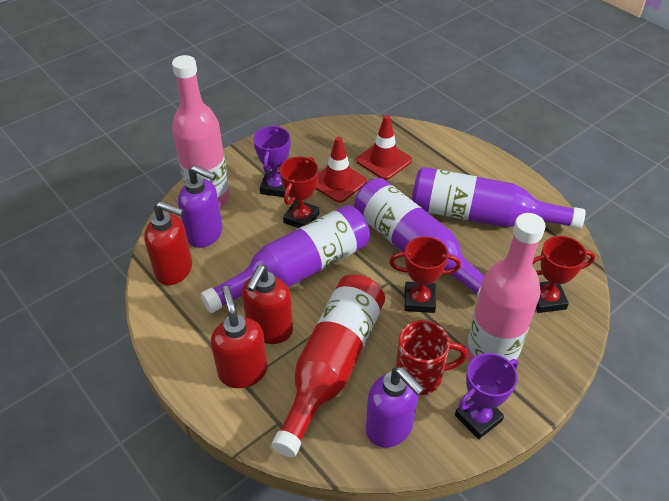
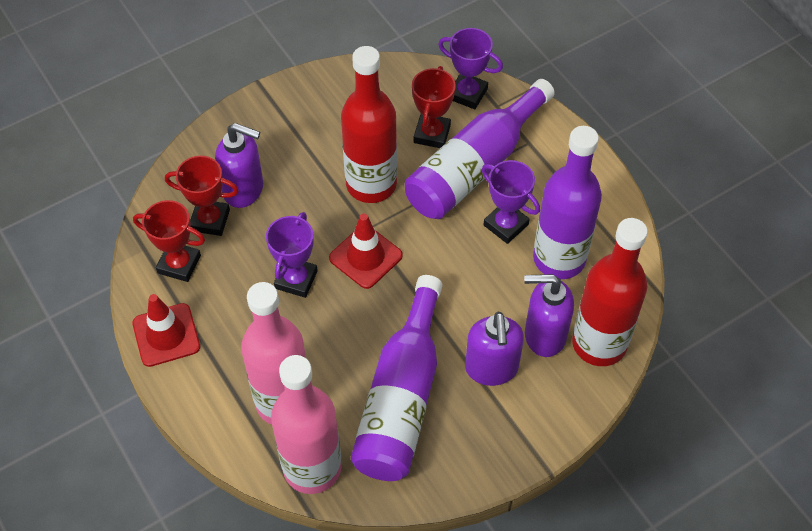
purple soap dispenser: [178,165,223,248] [366,367,424,448] = 2 -> [215,123,263,208] [465,311,524,386] [524,274,574,357] = 3
purple trophy: [253,125,291,197] [455,353,519,439] = 2 -> [266,212,318,298] [438,28,503,109] [482,160,540,244] = 3
red bottle: [272,275,385,457] = 1 -> [341,46,397,203] [572,218,648,366] = 2
red mug: [396,320,468,395] = 1 -> none = 0
red soap dispenser: [144,201,192,285] [211,286,268,388] [242,265,293,344] = 3 -> none = 0

